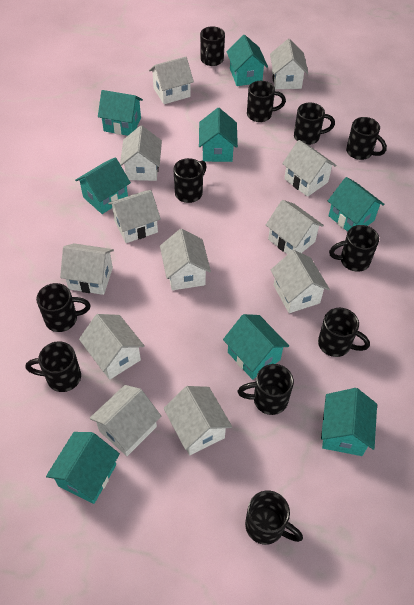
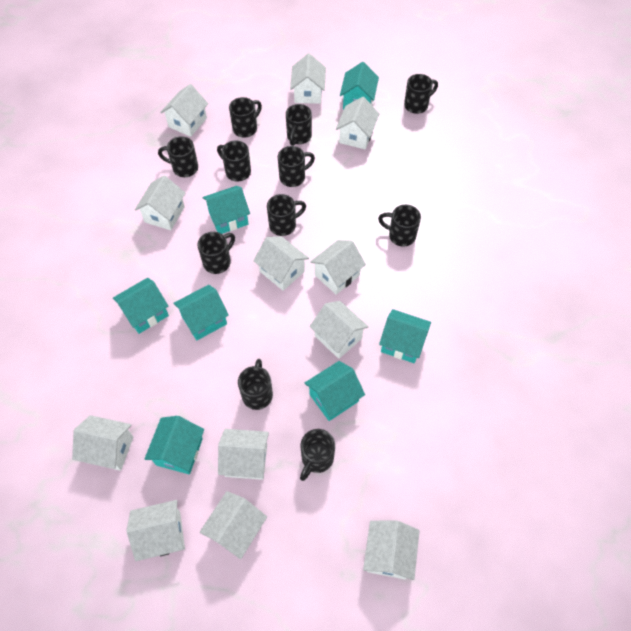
turquoise house: [46,432,120,504] [75,157,131,214] [98,90,143,136] [199,108,238,162] [223,314,289,380] [227,35,268,86] [321,388,377,456] [328,177,385,232] = 8 -> [113,278,169,334] [145,416,204,474] [173,285,229,340] [203,186,250,234] [305,361,365,421] [340,62,379,110] [379,309,431,363] = 7

